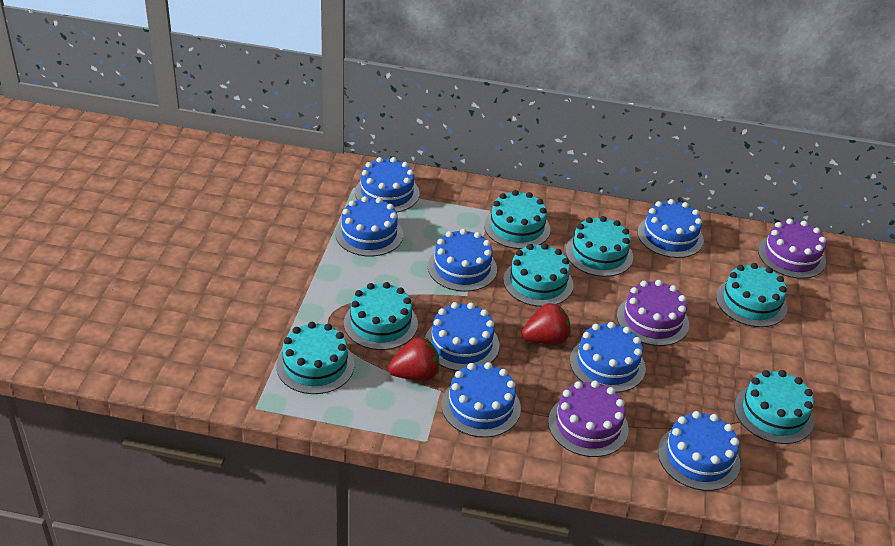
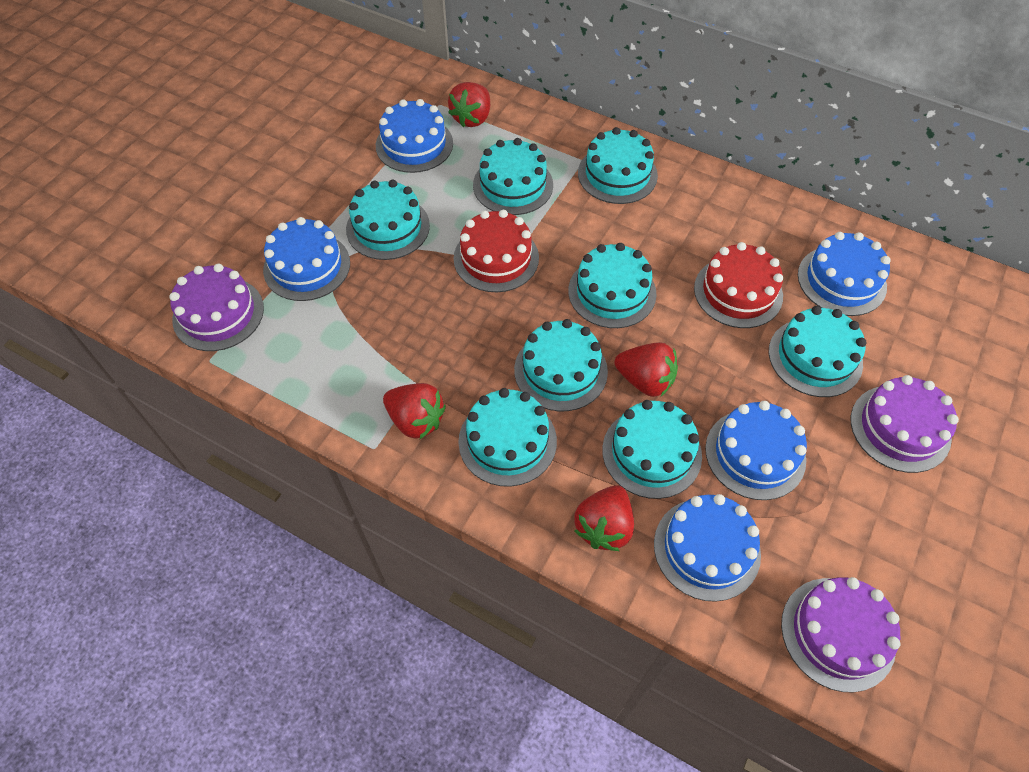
blue cake: [335,196,403,257] [355,157,419,212] [425,302,499,371] [428,229,497,292] [441,362,521,438] [570,322,646,393] [637,199,704,258] [658,411,740,491] = 8 -> [263,217,350,301] [376,99,453,173] [654,494,761,602] [705,401,807,500] [798,232,891,316] = 5
red cake: none = 0 -> [454,210,539,292] [694,242,783,328] = 2
red strawberry: [388,337,439,381] [521,303,571,344] = 2 -> [383,383,446,439] [448,82,490,127] [574,485,634,551] [615,342,678,397] = 4
turquoise cake: [276,322,354,394] [344,282,418,350] [484,190,550,249] [503,244,574,307] [566,216,633,277] [716,263,787,327] [735,370,814,444] = 7 -> [346,180,430,260] [458,388,557,487] [473,138,553,215] [514,319,608,411] [568,243,656,328] [578,127,658,204] [602,400,702,499] [769,306,867,397] = 8

